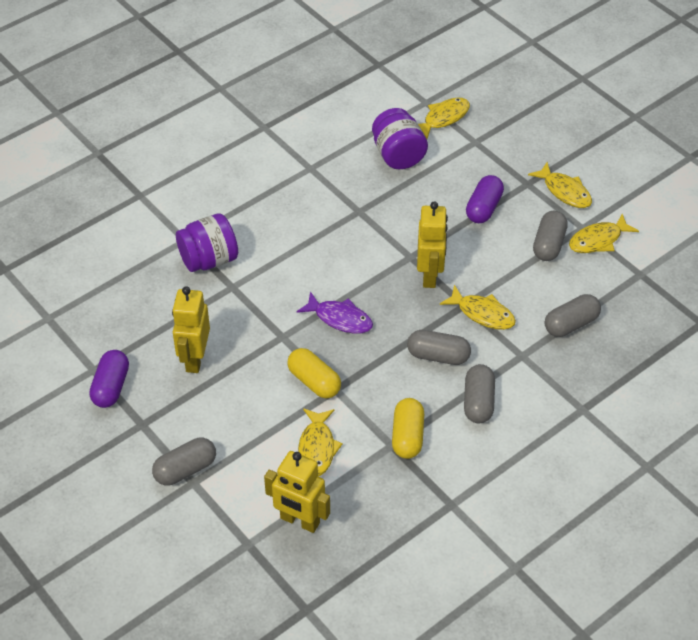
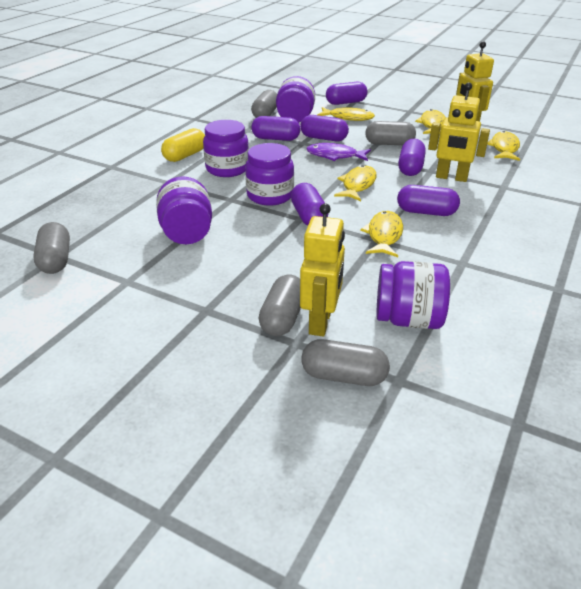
purple capsule: [89,350,129,408] [466,175,504,223] = 2 -> [251,116,300,141] [291,183,329,226] [300,115,349,141] [326,82,368,105] [397,185,460,216] [398,139,426,176] = 6
purple jar: [176,213,238,272] [372,108,428,169] = 2 -> [156,176,212,244] [203,120,249,177] [245,143,294,206] [276,76,315,123] [376,261,450,329] = 5
yellow capsule: [287,348,341,398] [392,398,424,459] = 2 -> [161,128,205,162] = 1

